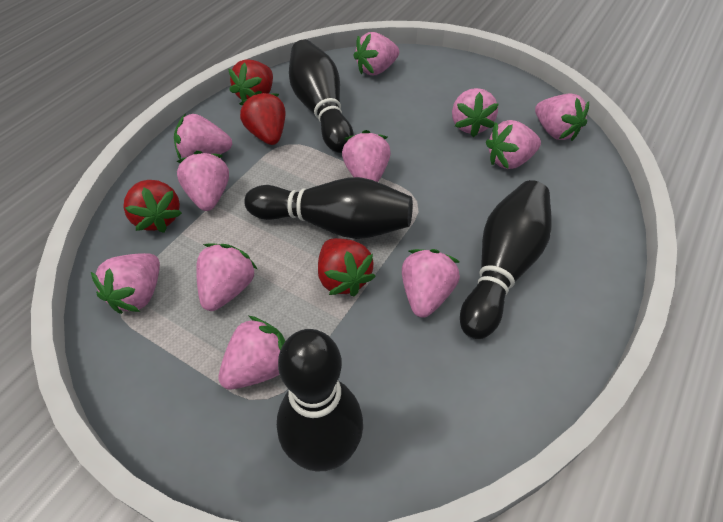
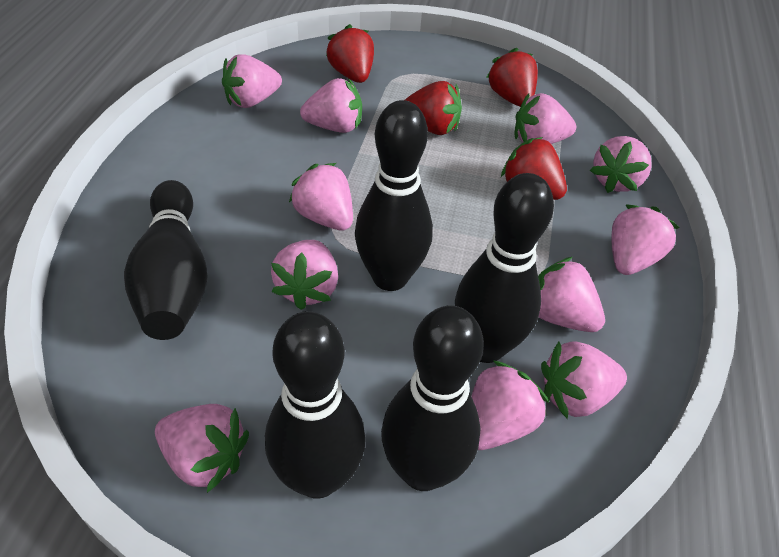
black bowling pin: [244,177,413,239] [277,329,363,472] [289,40,354,153] [460,180,552,339] = 4 -> [124,180,208,340] [265,311,365,499] [355,100,433,291] [381,305,484,491] [455,173,554,363] = 5

